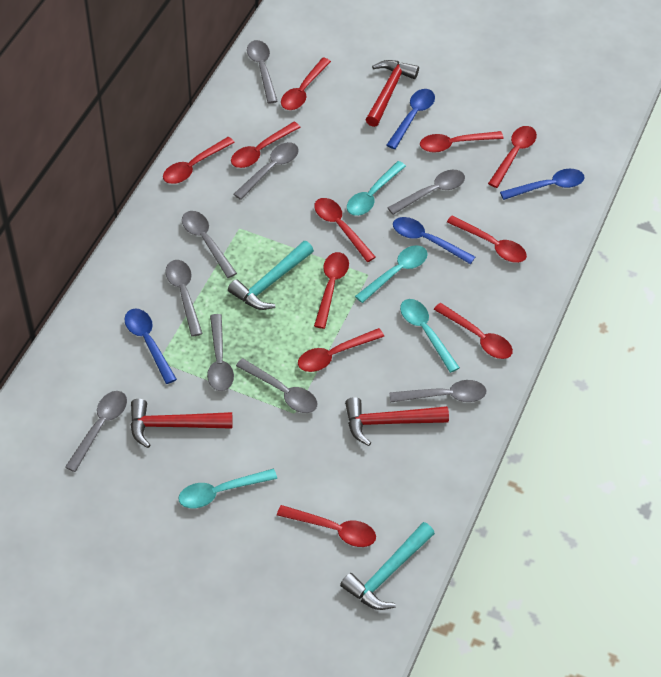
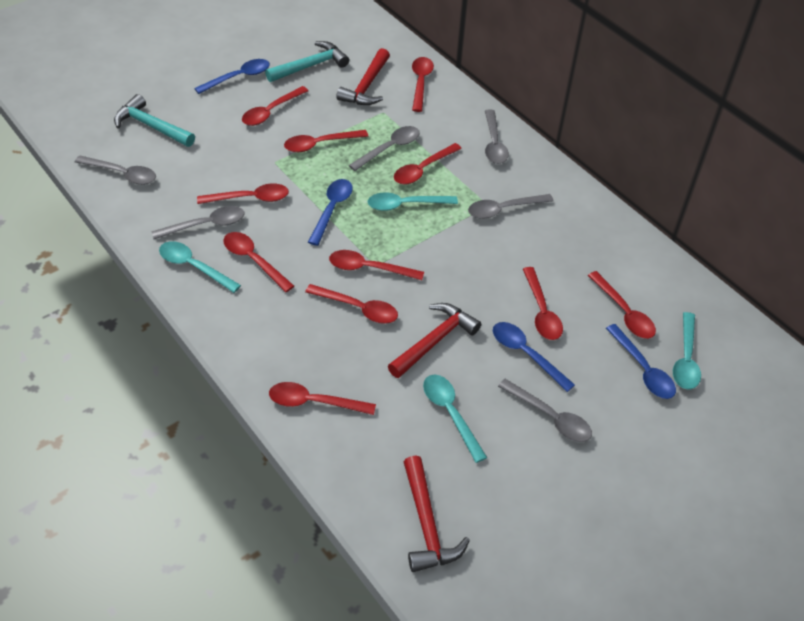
grey spoon: [65,391,127,472] [165,260,203,337] [182,211,237,278] [207,314,234,391] [233,142,299,200] [236,358,317,413] [247,40,278,103] [387,170,465,215] [389,380,486,403] = 9 -> [75,155,156,185] [151,206,245,239] [349,126,420,171] [468,194,554,219] [485,109,509,164] [498,379,592,442] = 6

